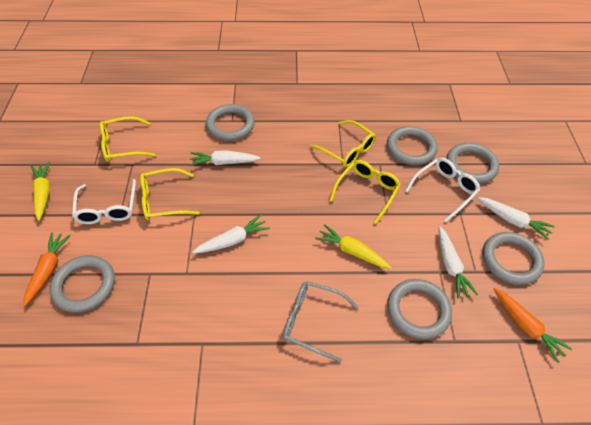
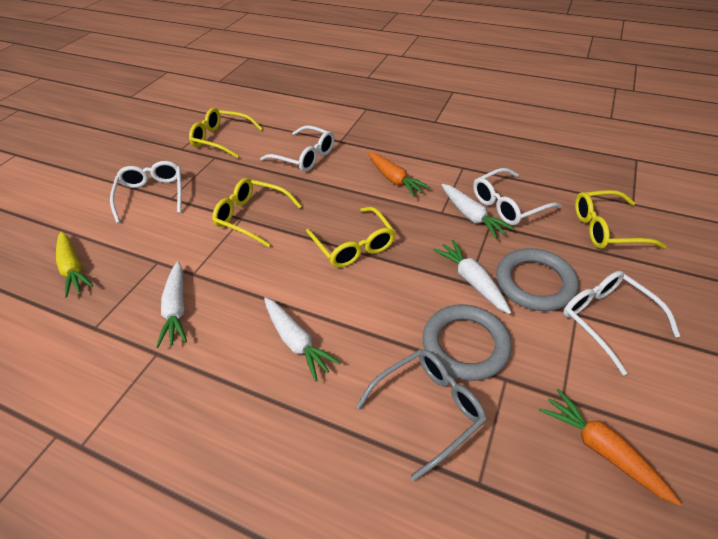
grey ring: [50,255,115,313] [206,104,255,141] [387,126,438,165] [387,279,452,339] [446,143,499,184] [482,232,545,285] = 6 -> [422,304,512,381] [496,248,579,311] = 2
white glasses: [72,179,136,224] [405,158,480,222] = 2 -> [110,161,182,223] [260,125,335,172] [473,168,562,225] [563,271,680,375] = 4
yellow carrot: [31,162,50,221] [315,224,391,269] = 2 -> [56,231,93,298] = 1

